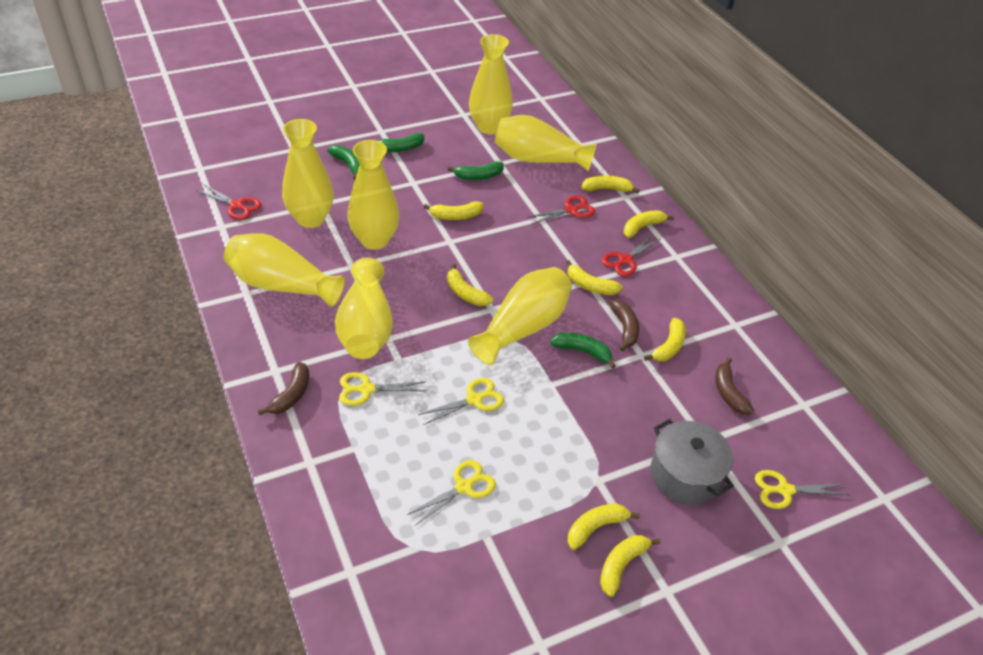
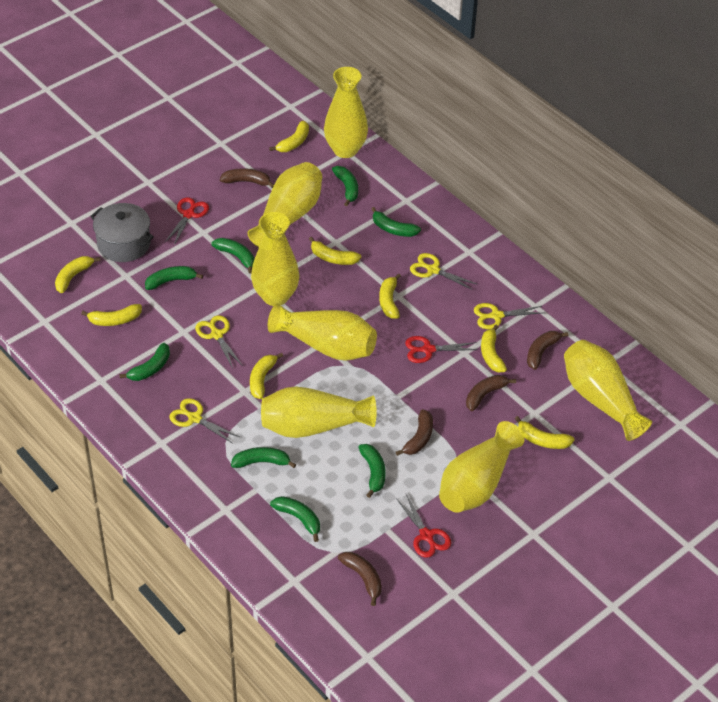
brown banana: [258,362,309,415] [610,300,639,351] [715,357,754,415] = 3 -> [220,169,274,188] [338,552,382,606] [396,409,433,456] [466,375,516,411] [527,331,568,370] = 5
green banana: [327,145,360,180] [379,133,424,152] [448,161,504,180] [550,333,616,368] = 4 -> [119,343,170,381] [145,266,203,290] [211,238,254,274] [231,447,296,468] [270,496,320,542] [332,166,358,206] [358,444,386,498] [371,207,421,237] = 8

